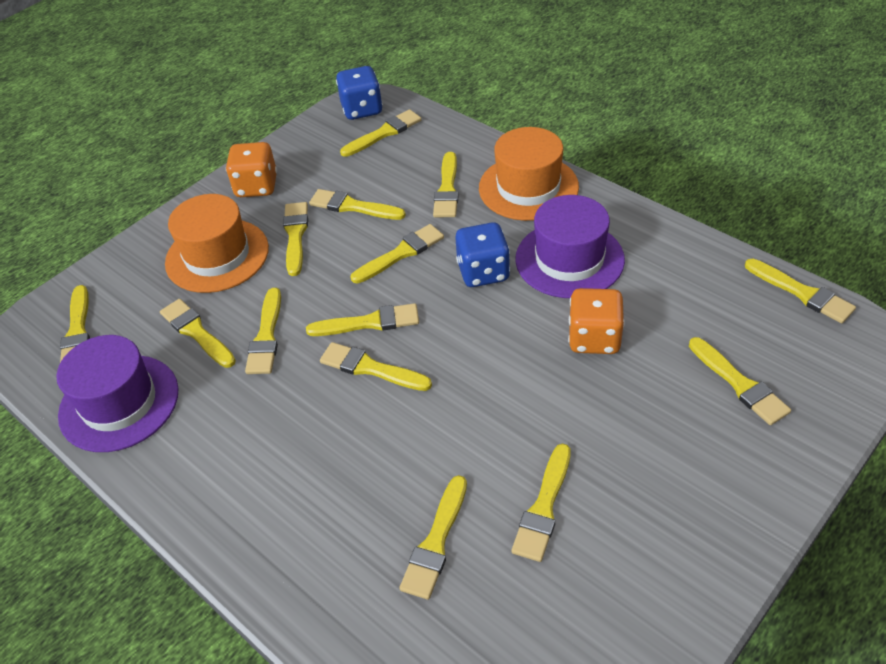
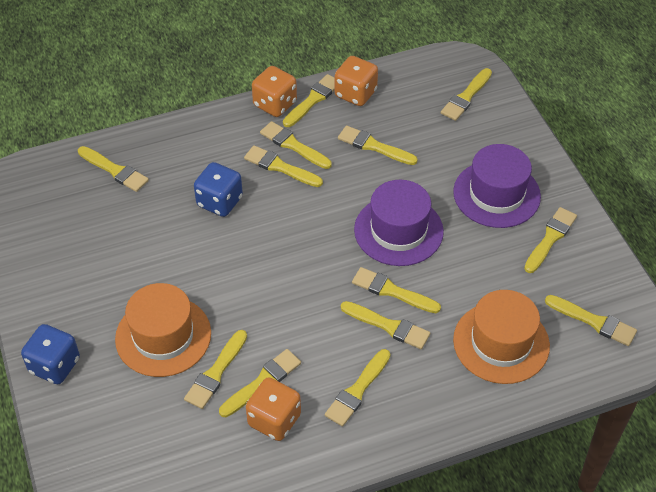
orange dice: [226,142,277,197] [568,288,625,354] = 2 -> [246,377,301,441] [252,66,297,117] [335,56,378,106] = 3
yellow brush: [60,285,90,362] [160,299,236,368] [245,288,281,374] [283,202,308,276] [306,303,419,336] [309,189,406,220] [320,342,432,391] [340,109,422,157] [351,224,444,284] [399,475,467,600] [433,152,458,217] [511,444,571,562] [689,337,791,425] [745,259,856,323] = 14 -> [78,146,149,192] [184,330,247,409] [219,349,301,417] [244,145,323,187] [260,121,332,169] [283,74,335,127] [325,349,391,426] [338,125,418,165] [341,301,430,349] [352,267,441,313] [441,68,492,121] [524,207,577,273] [545,295,637,346] = 13

